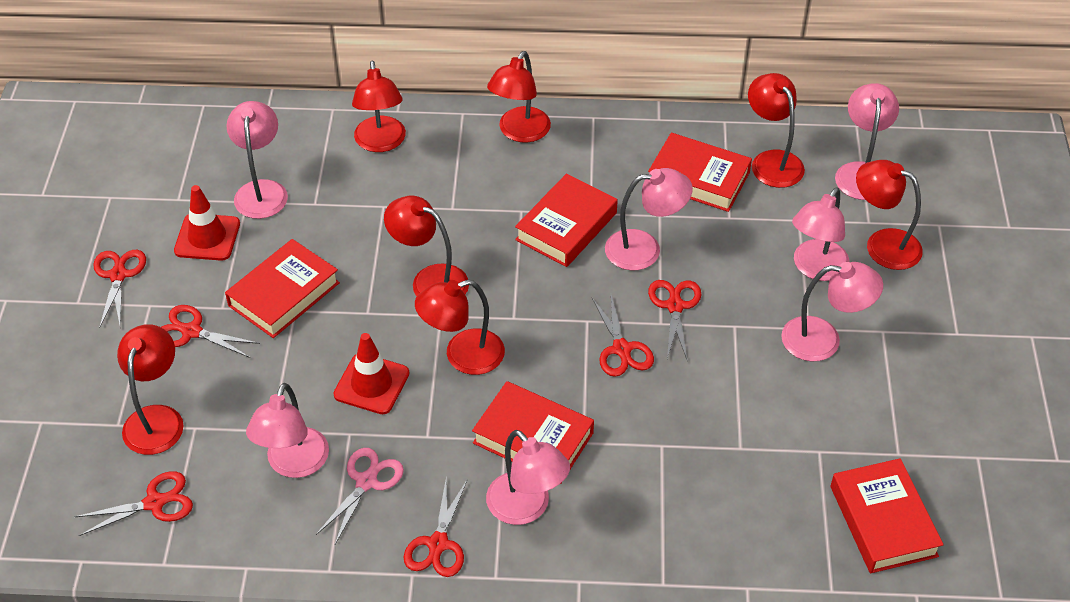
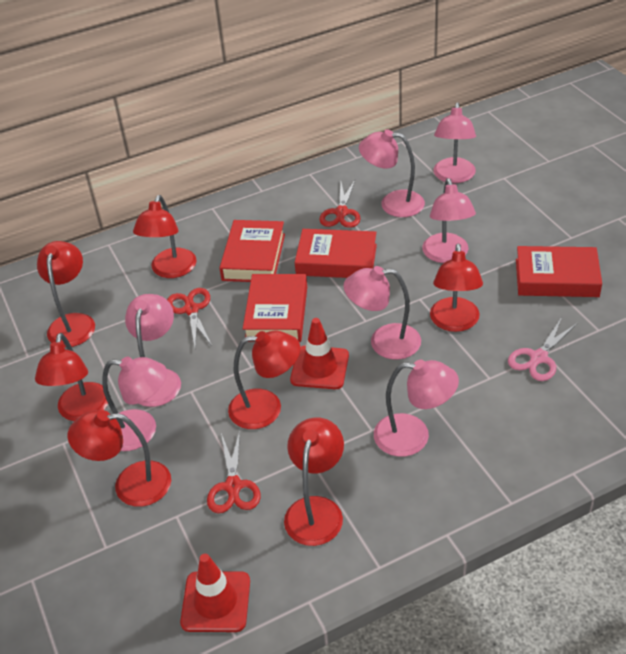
red book: [225,239,340,338] [472,381,594,484] [515,173,618,267] [648,133,752,212] [830,458,944,573] = 5 -> [219,220,285,282] [243,274,307,342] [295,229,377,278] [516,246,602,297] = 4
red scissors: [75,471,193,536] [93,250,146,328] [161,305,260,358] [404,477,468,577] [592,295,654,377] [648,280,701,359] = 6 -> [167,288,212,347] [207,430,261,513] [319,180,361,228] = 3

